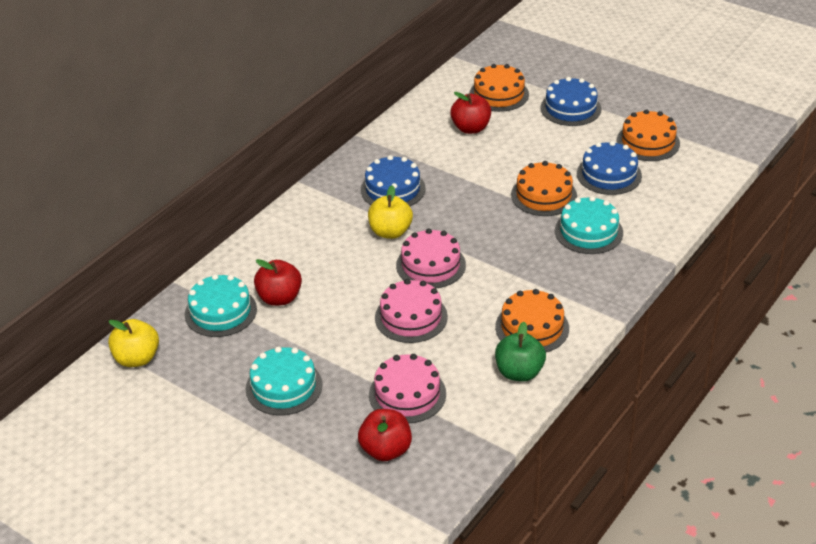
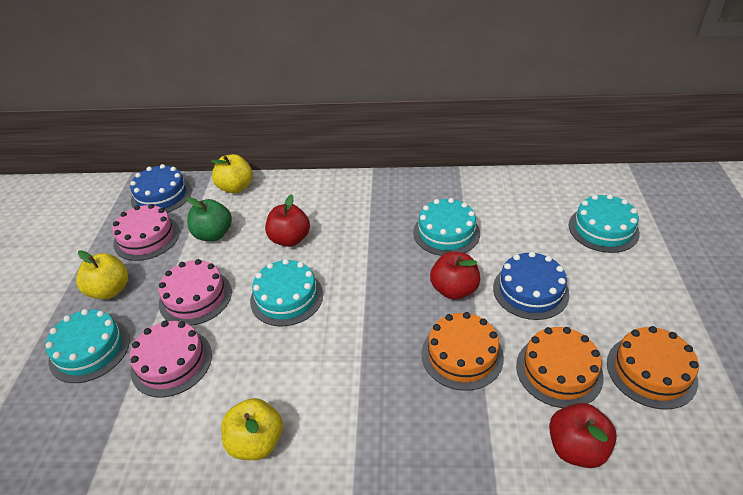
blue cake: [360,155,426,206] [540,77,601,126] [577,141,642,195] = 3 -> [130,164,192,213] [493,252,569,320] = 2
orange cake: [469,64,529,112] [495,289,569,352] [511,161,577,216] [616,109,680,161] = 4 -> [422,312,504,391] [516,327,604,408] [607,326,699,410] = 3
turquoise cake: [185,274,257,337] [246,346,322,415] [555,196,623,254] = 3 -> [45,309,130,383] [250,259,323,326] [413,198,480,256] [569,194,640,253] = 4
yellow apple: [108,319,159,367] [368,185,413,239] = 2 -> [76,250,128,299] [211,154,253,193] [221,398,283,460] = 3

